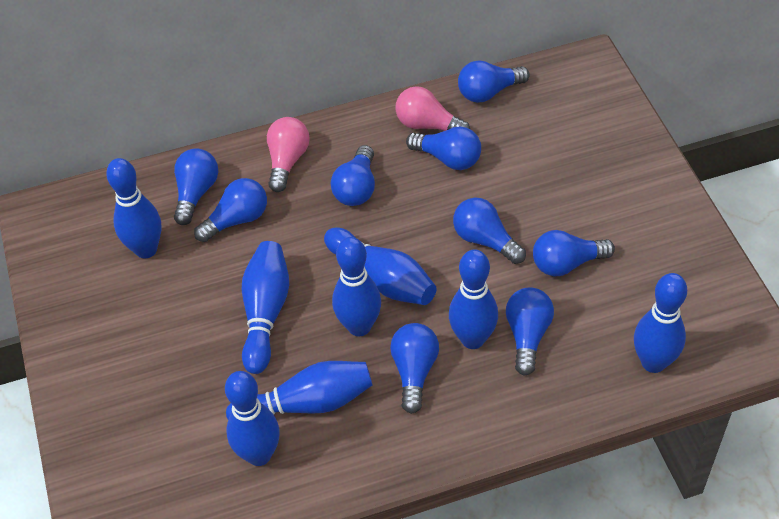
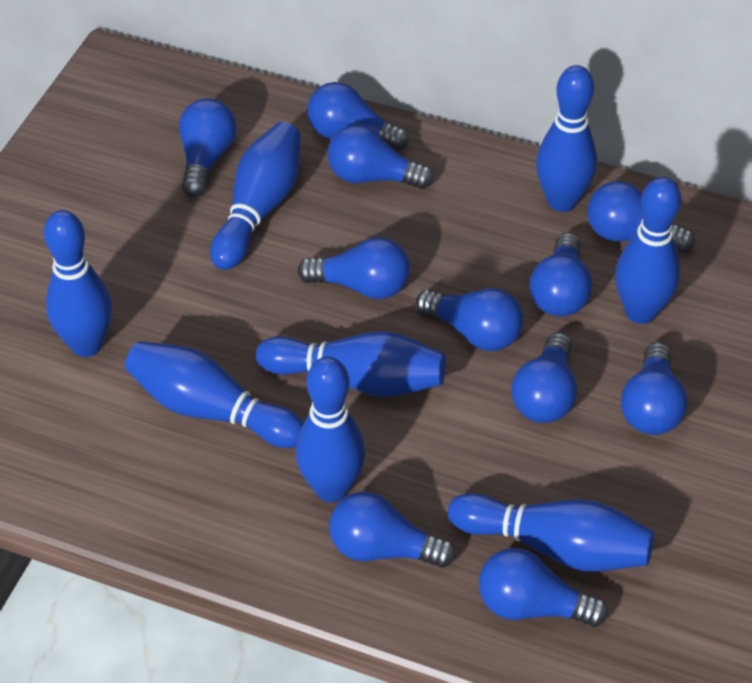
blue light bulb: [174,148,218,225] [194,178,267,242] [331,145,375,206] [390,323,439,414] [406,126,481,170] [453,198,526,264] [458,60,530,103] [506,287,554,376] [533,230,615,276] = 9 -> [179,98,237,197] [298,238,410,299] [307,82,408,151] [328,125,434,189] [329,492,456,568] [416,288,523,351] [479,548,608,627] [511,332,577,423] [530,233,592,316] [587,181,695,253] [621,342,687,435] = 11
pink light bulb: [267,117,310,192] [395,86,470,131] = 2 -> none = 0

